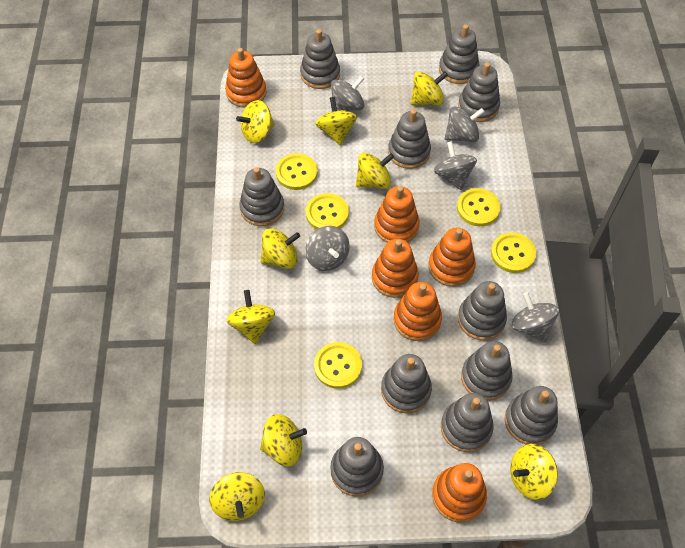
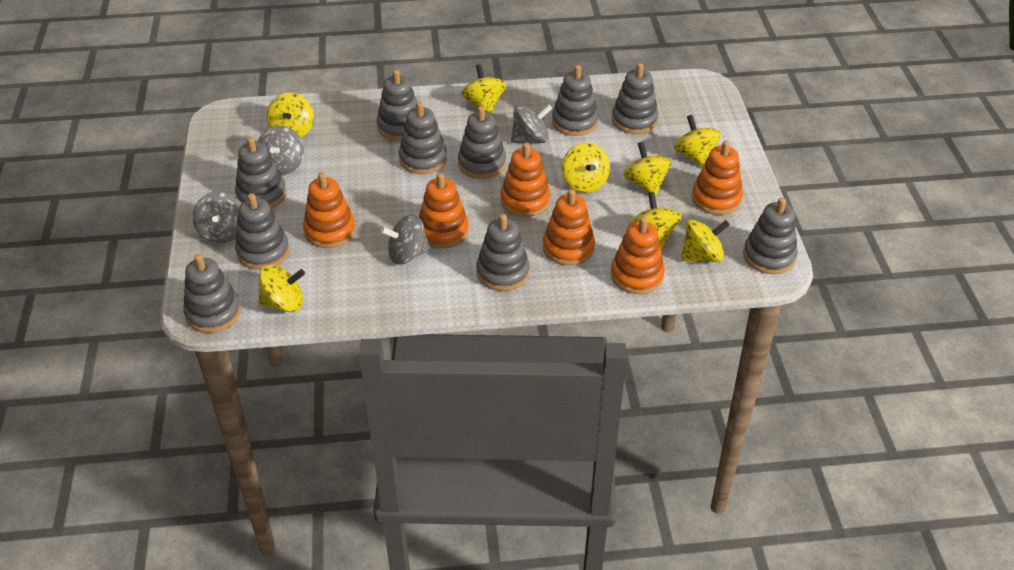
grey spinning top: [305,226,350,271] [331,76,364,111] [434,141,477,190] [445,107,485,142] [512,292,559,342] = 5 -> [193,191,241,244] [258,126,304,175] [380,214,431,265] [511,104,553,143] = 4
grey stacking toy: [240,167,284,226] [300,29,340,89] [330,437,384,497] [381,354,432,414] [388,109,431,169] [439,24,479,84] [441,393,494,452] [458,62,500,122] [458,281,507,340] [461,341,513,401] [504,386,558,445] = 11 -> [183,254,241,333] [235,137,286,209] [235,193,289,270] [377,70,417,141] [399,102,447,174] [458,106,506,179] [476,214,530,291] [552,65,598,136] [612,63,659,134] [743,198,798,274] = 10
yellow button: [276,153,318,190] [306,193,349,229] [314,342,362,389] [457,188,501,226] [491,232,536,273] = 5 -> none = 0
yellow spinning top: [209,472,265,521] [226,290,275,344] [236,100,275,143] [260,228,300,269] [260,414,307,466] [315,97,357,145] [356,153,394,189] [411,72,448,106] [510,444,558,500] = 9 -> [258,264,305,312] [267,92,314,138] [461,64,506,114] [562,143,610,193] [623,142,672,196] [630,192,682,250] [674,115,721,166] [681,219,730,262] = 8

